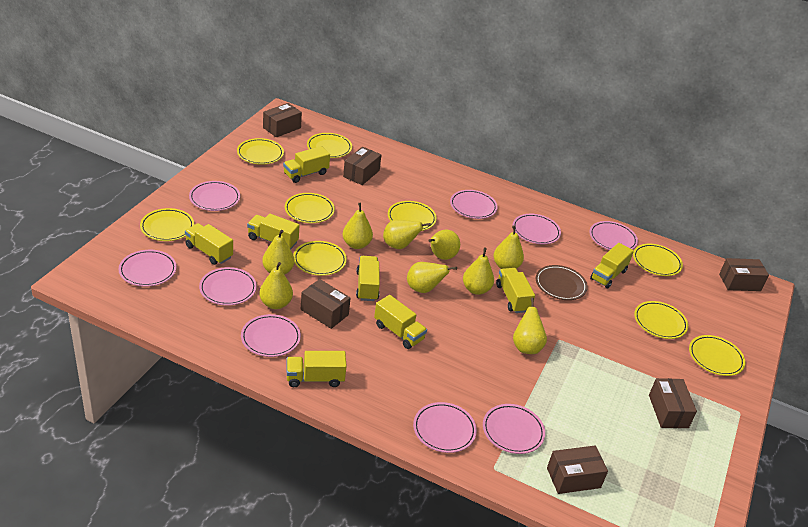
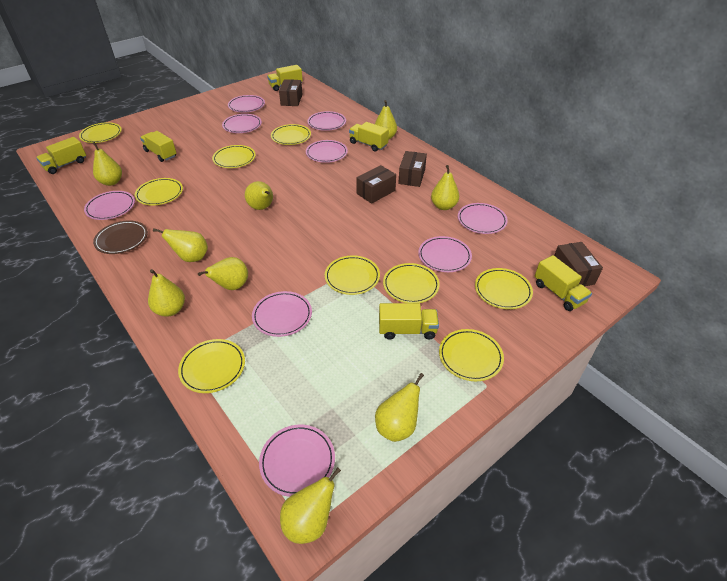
brown box: [263,103,302,137] [301,279,351,329] [343,146,381,185] [547,446,608,494] [649,378,697,428] [719,258,769,291] = 6 -> [279,79,303,106] [356,165,396,204] [398,151,427,187] [554,242,603,286] = 4
yellow truck: [185,223,233,265] [247,213,300,249] [283,146,330,183] [286,351,347,387] [356,256,380,301] [374,295,427,349] [496,268,535,313] [590,243,634,288] = 8 -> [36,137,86,174] [140,131,177,162] [267,65,303,91] [349,122,389,152] [379,303,439,340] [535,255,592,311] = 6

